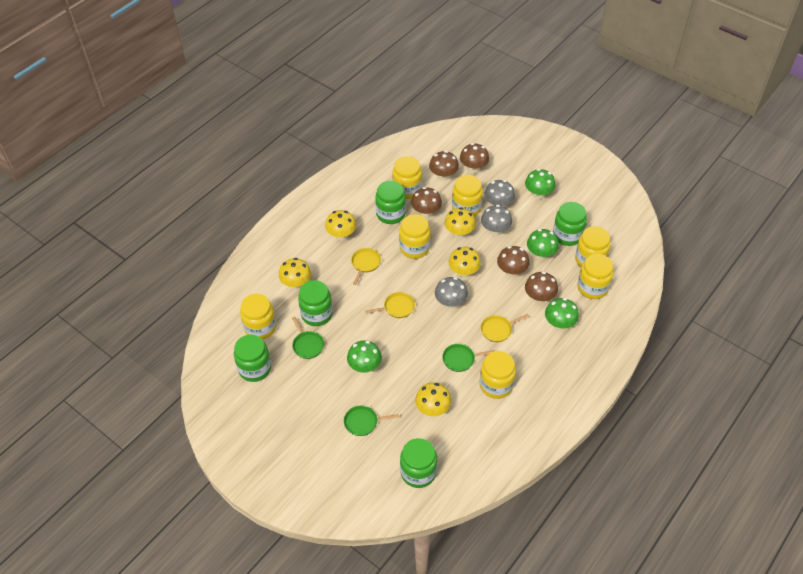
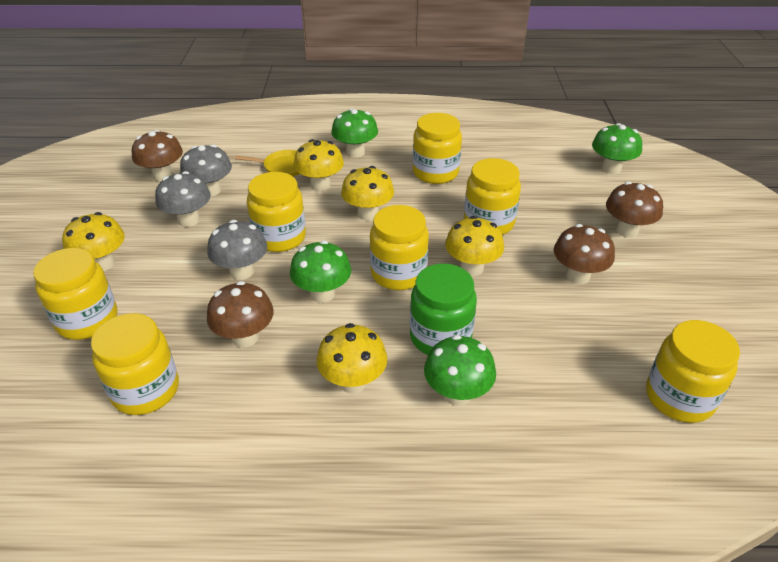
brown mushroom: [411,187,442,218] [429,151,459,181] [460,143,489,173] [497,246,530,277] [525,271,558,304] = 5 -> [132,130,183,181] [207,281,274,348] [554,224,615,284] [606,182,663,238] = 4
green jar: [234,335,271,382] [298,280,333,326] [375,181,406,224] [400,438,437,488] [553,202,587,246] = 5 -> [410,264,477,355] = 1
green pan: [292,317,324,359] [344,405,399,436] [442,344,495,372] = 3 -> none = 0
yellow pan: [351,248,381,285] [365,292,415,318] [481,314,529,342] = 3 -> [235,150,299,176] = 1

